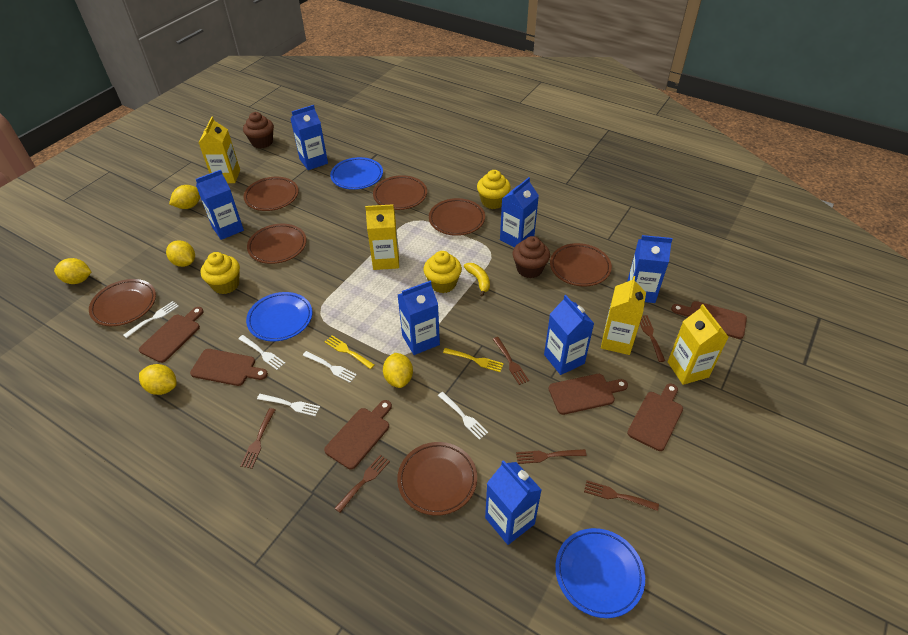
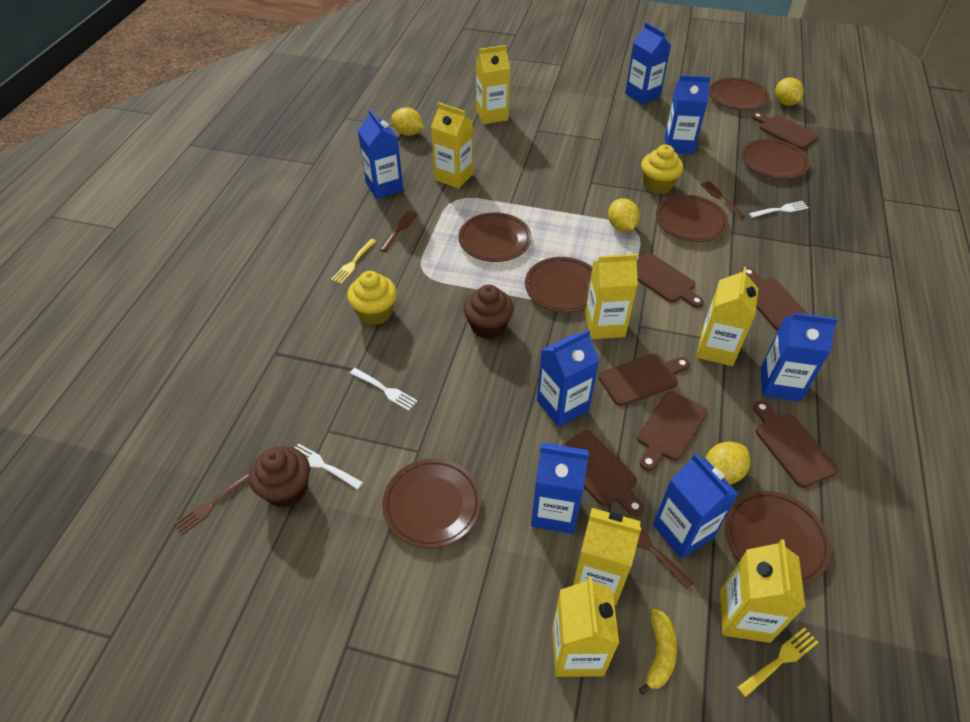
blue plate: [246,292,312,341] [330,157,383,190] [555,528,645,618] = 3 -> none = 0
brown cutting board: [139,307,204,363] [190,349,268,386] [324,400,392,469] [548,374,628,415] [627,384,683,451] [671,301,747,339] = 6 -> [561,430,644,516] [599,354,690,406] [637,253,704,308] [637,391,708,471] [741,267,809,331] [751,112,819,149] [753,401,838,488] = 7
brown fork: [240,408,275,469] [334,455,390,513] [493,337,529,385] [516,449,587,464] [584,481,659,511] [640,315,665,362] = 6 -> [173,472,249,535] [380,211,418,252] [625,515,694,589] [700,181,745,219] = 4
white fork: [123,301,179,338] [238,335,285,370] [257,394,320,416] [302,351,357,383] [438,392,488,440] = 5 -> [295,443,363,490] [350,368,417,411] [749,201,809,218] = 3
yellow carton: [199,117,240,183] [365,204,399,270] [601,276,646,355] [668,304,728,385] = 4 -> [431,102,473,189] [476,45,510,124] [552,577,619,677] [573,508,642,605] [585,254,638,339] [697,267,758,366] [720,539,805,643] = 7
yellow cupcake: [201,252,240,294] [424,251,462,293] [477,170,511,209] = 3 -> [347,271,397,325] [641,144,683,194] = 2
yellow lemon: [54,258,91,284] [139,364,177,395] [166,240,195,267] [169,185,200,209] [383,353,413,388] = 5 -> [391,107,424,136] [608,198,640,232] [705,442,750,484] [775,77,804,106] = 4

